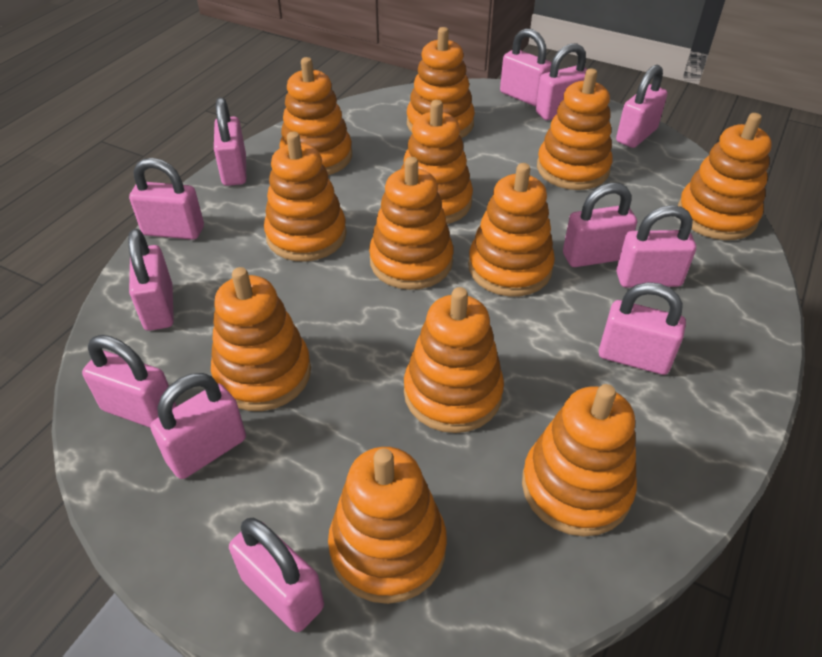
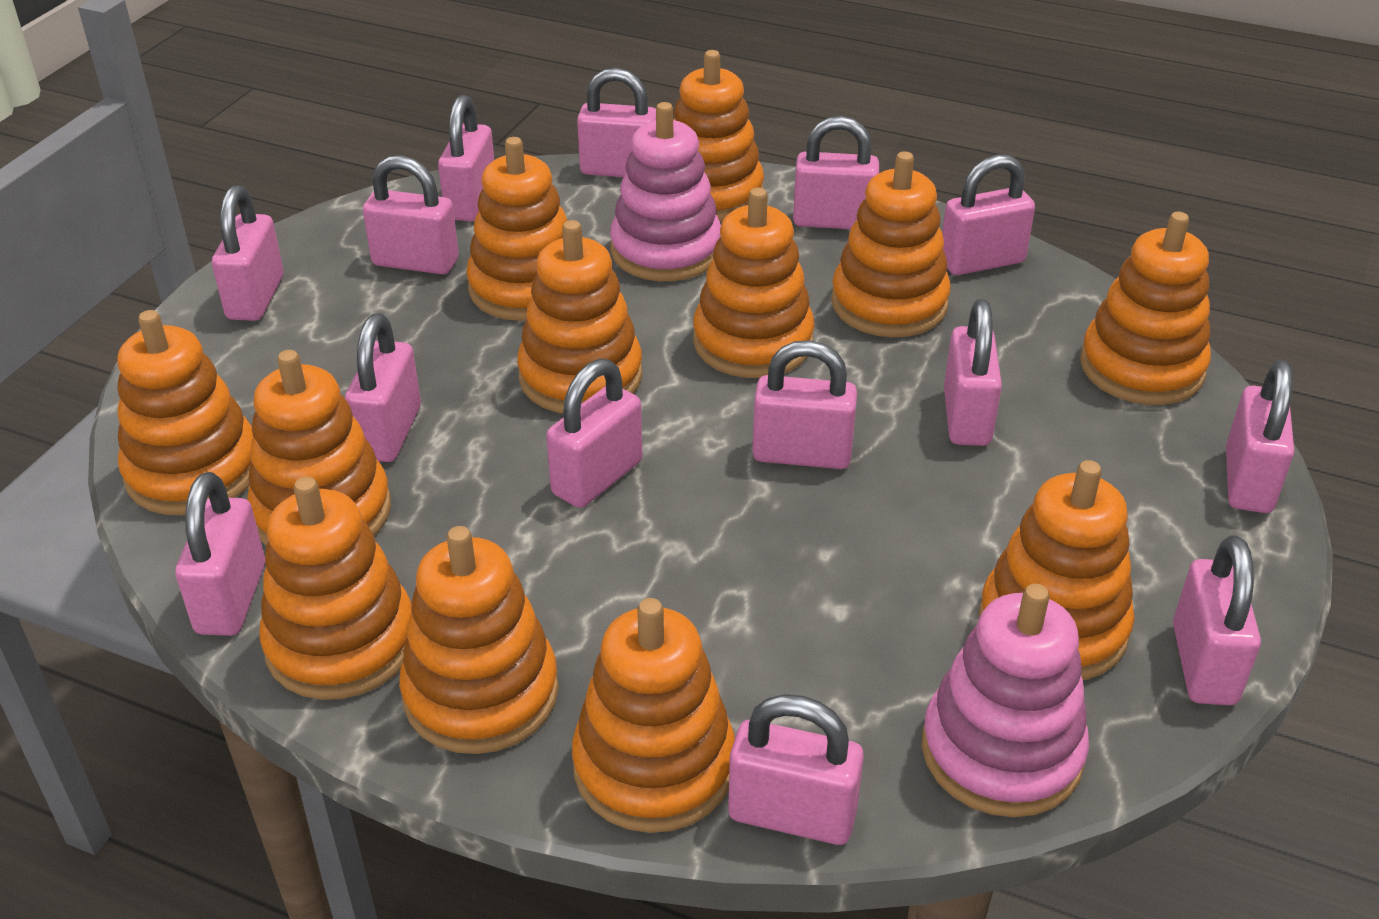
pink padlock: [82,335,177,428] [128,229,174,331] [129,158,204,240] [150,373,246,479] [214,97,246,186] [229,518,324,632] [500,28,552,107] [536,43,587,120] [563,183,637,267] [599,282,686,375] [616,65,667,148] [616,205,696,288] = 12 -> [175,472,265,636] [212,185,284,321] [345,314,421,462] [363,155,459,274] [438,95,494,221] [546,359,642,508] [577,68,656,177] [728,694,864,845] [752,340,857,469] [793,116,879,229] [942,154,1035,275] [944,299,1002,446] [1173,535,1261,705] [1226,360,1294,513] = 14
pink stacking toy: none = 0 -> [610,102,721,281] [922,584,1089,817] = 2

